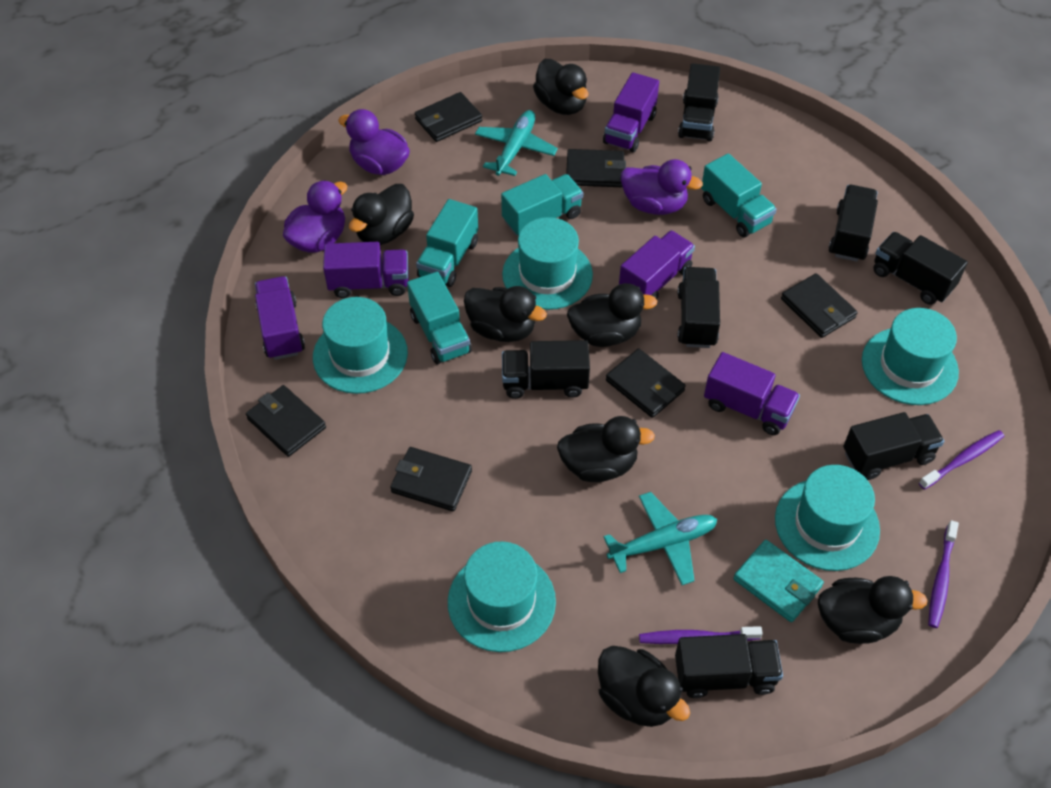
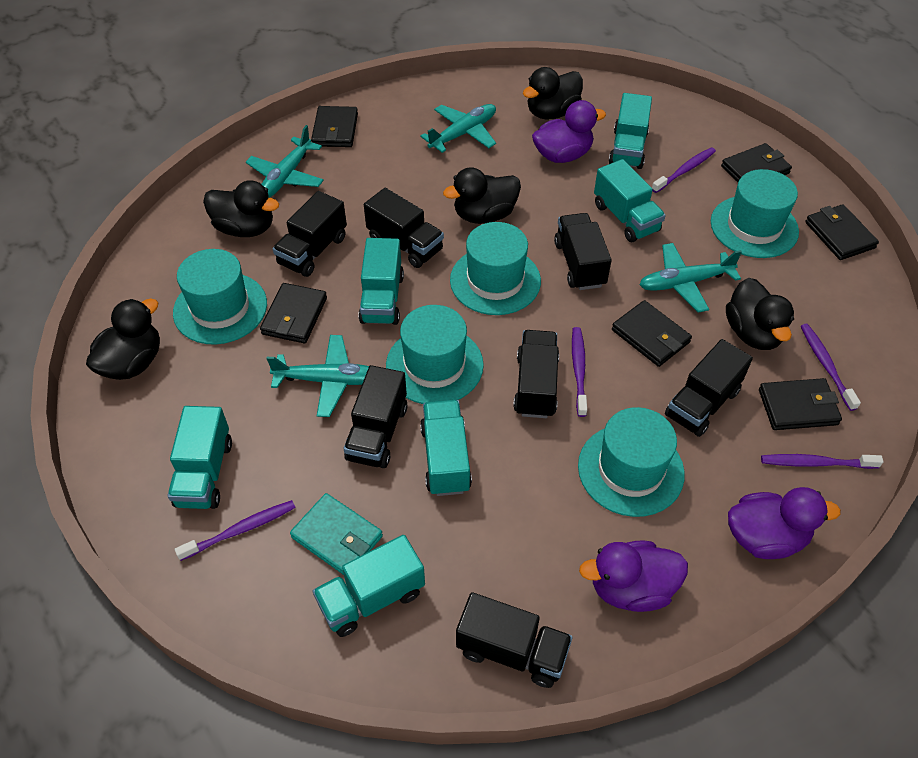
black duck: [349,184,414,245] [464,286,547,342] [533,59,589,115] [557,416,655,482] [567,283,657,347] [598,646,690,727] [818,576,928,644] = 7 -> [86,298,160,380] [203,180,279,237] [443,167,521,224] [523,67,583,119] [726,278,794,350] = 5
purple toothbrush: [639,626,763,644] [919,430,1004,489] [928,520,959,628] = 3 -> [175,500,296,561] [572,327,587,417] [652,147,716,193] [761,454,883,469] [801,324,861,411] = 5
purple truck: [255,276,305,360] [323,242,408,298] [603,72,659,152] [619,230,695,300] [704,352,800,435] = 5 -> none = 0
turquoise plane: [475,110,558,176] [603,492,717,585] = 2 -> [246,125,324,198] [266,335,369,417] [420,104,496,153] [639,243,742,313] = 4
turquoise truck: [407,272,472,364] [416,199,478,287] [501,174,583,236] [701,153,777,238] = 4 -> [168,406,232,509] [313,535,425,637] [358,238,404,325] [420,400,472,496] [594,159,666,242] [609,93,652,169] = 6

